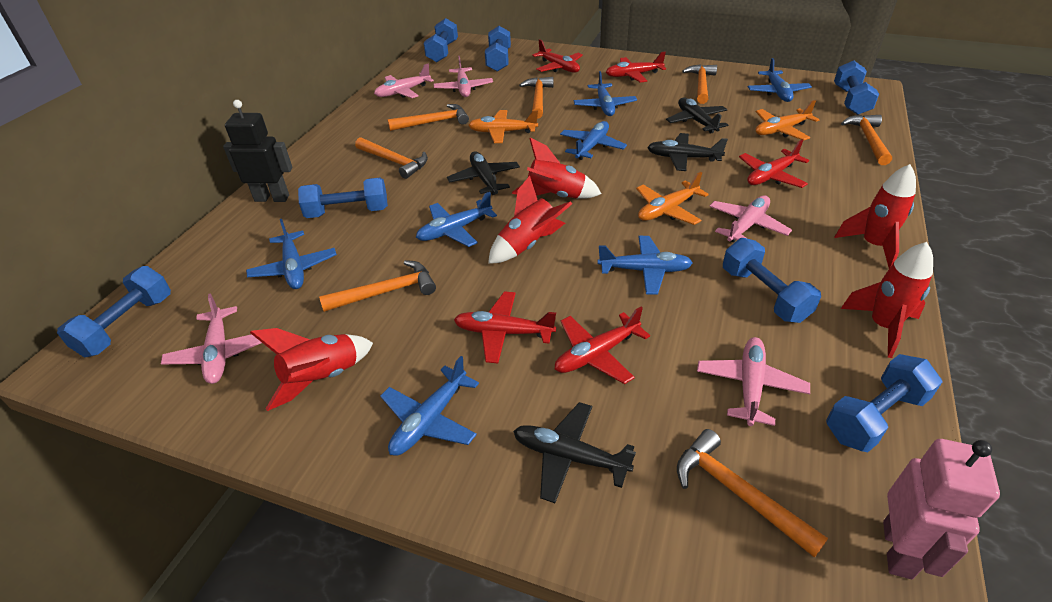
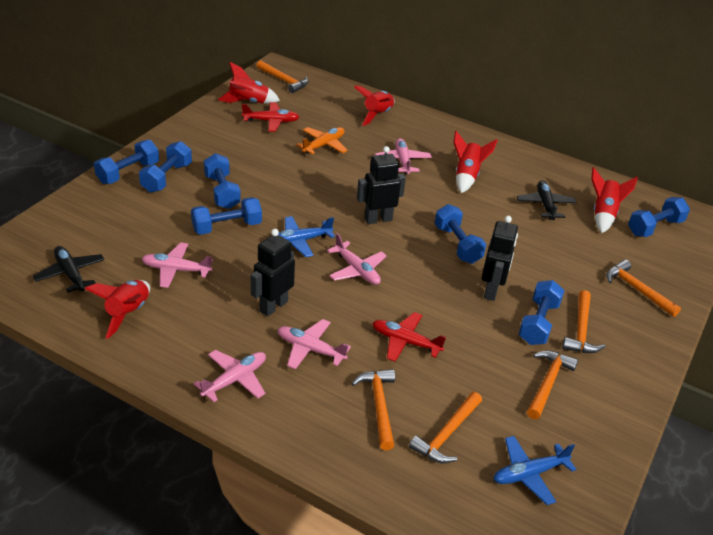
black plane: [447,151,520,195] [513,402,636,503] [647,133,728,171] [666,98,728,134] = 4 -> [33,246,105,293] [517,180,577,220] = 2
black robot: [223,100,292,202] = 1 -> [251,229,295,317] [357,146,406,224] [482,216,518,301] = 3
blue plane: [246,219,337,289] [380,356,479,456] [416,192,497,247] [560,121,627,160] [573,71,637,116] [597,236,693,295] [748,58,812,102] = 7 -> [278,216,335,257] [493,436,576,505] = 2
orange hammer: [319,260,436,312] [355,137,428,179] [388,104,469,131] [519,77,554,119] [677,429,828,558] [682,64,717,104] [841,115,892,165] = 7 -> [256,60,309,93] [351,369,395,450] [409,392,482,463] [527,350,578,419] [562,290,605,353] [606,260,681,317] = 6
orange plane: [468,110,538,143] [636,172,709,225] [755,100,819,141] = 3 -> [296,127,348,155] = 1
pink robot: [883,439,1000,579] = 1 -> none = 0
red plane: [454,291,556,364] [532,39,583,73] [555,307,650,384] [606,52,666,83] [739,140,809,188] = 5 -> [242,102,299,132] [372,312,446,362] = 2

